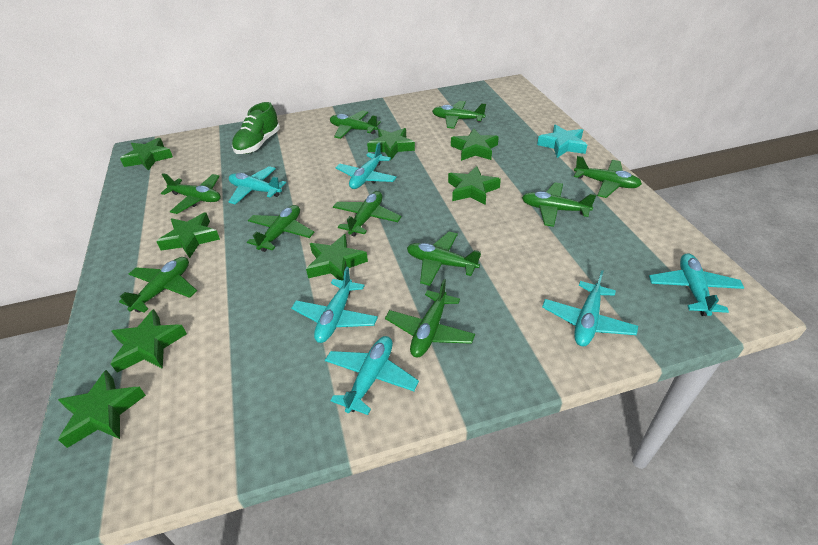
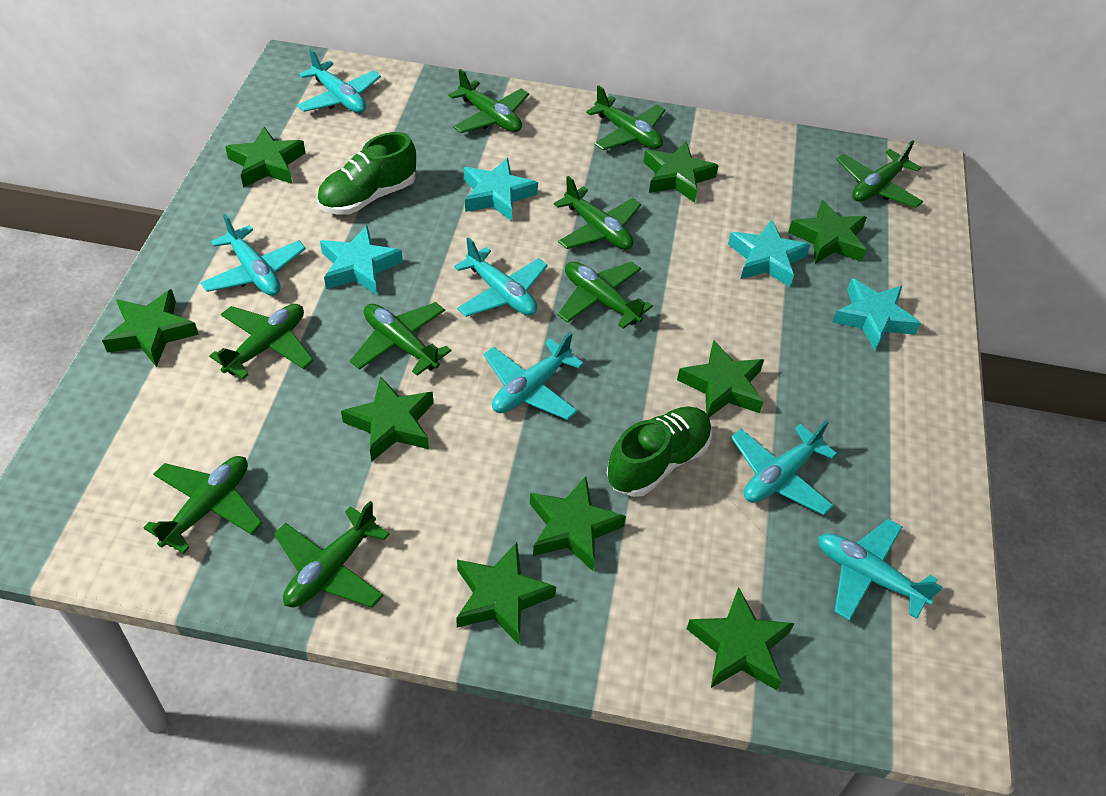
green plane: [119,257,197,313] [161,173,221,214] [247,205,315,252] [330,110,381,139] [333,191,401,237] [385,279,475,357] [407,232,481,286] [432,101,486,129] [522,182,597,227] [574,156,642,198] = 10 -> [143,456,263,554] [209,304,314,379] [274,501,390,608] [350,302,452,376] [448,69,529,133] [554,176,641,249] [558,261,653,329] [586,85,666,150] [836,140,923,208] = 9
green shoe: [232,102,280,154] = 1 -> [317,132,416,215] [607,406,712,497] = 2
green star: [58,370,146,448] [110,309,187,373] [120,138,173,171] [156,212,220,258] [306,234,368,280] [367,128,415,160] [448,166,501,205] [451,129,499,161] = 8 -> [102,289,199,367] [225,127,305,188] [341,376,433,462] [456,542,556,645] [530,476,626,571] [643,141,719,203] [677,340,764,417] [686,587,794,690] [788,200,867,264] = 9
turquoise star: [537,125,587,158] = 1 -> [320,226,403,295] [464,158,538,221] [728,219,810,287] [832,278,921,351] = 4

